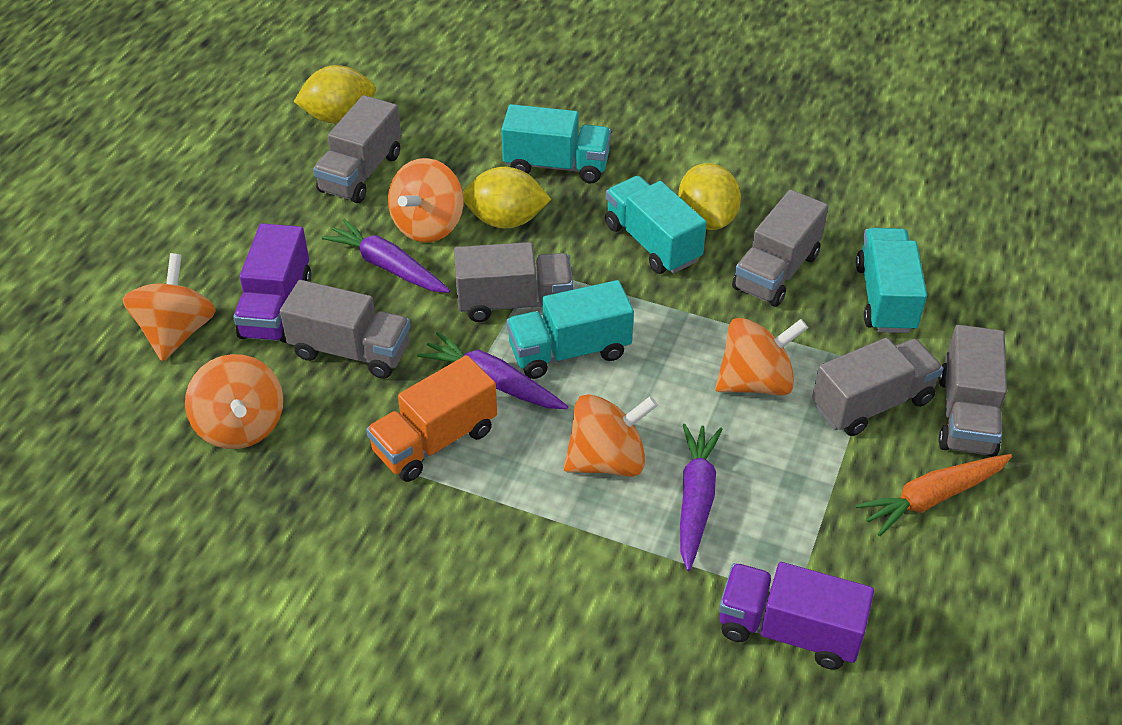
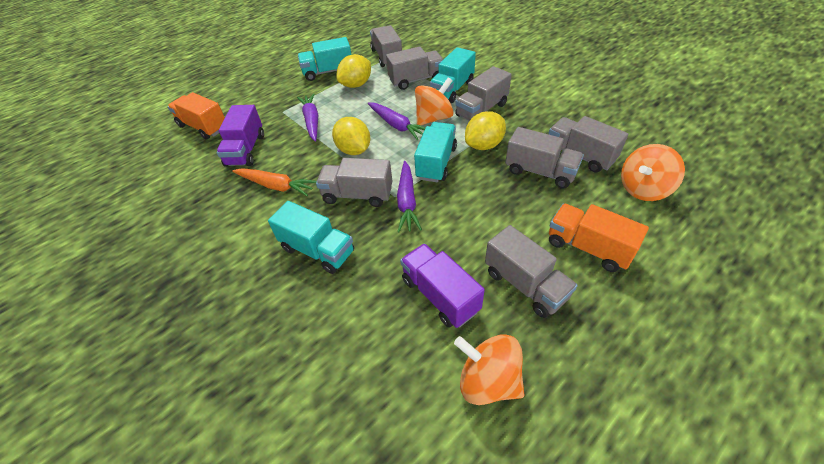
grey truck: [280,280,411,379] [313,95,401,203] [454,242,573,322] [732,189,828,307] [812,338,943,436] [939,325,1007,457] = 6 -> [316,158,392,207] [370,25,402,67] [386,46,444,90] [455,66,512,121] [485,225,578,318] [505,127,584,189] [548,116,628,172] = 7
orange spinning top: [123,253,216,362] [185,354,283,449] [388,158,464,242] [564,394,658,477] [715,318,808,395] = 5 -> [415,77,454,125] [454,334,524,405] [621,144,685,201] = 3
orange truck: [366,355,497,482] = 1 -> [168,92,225,140] [549,204,649,272] = 2

